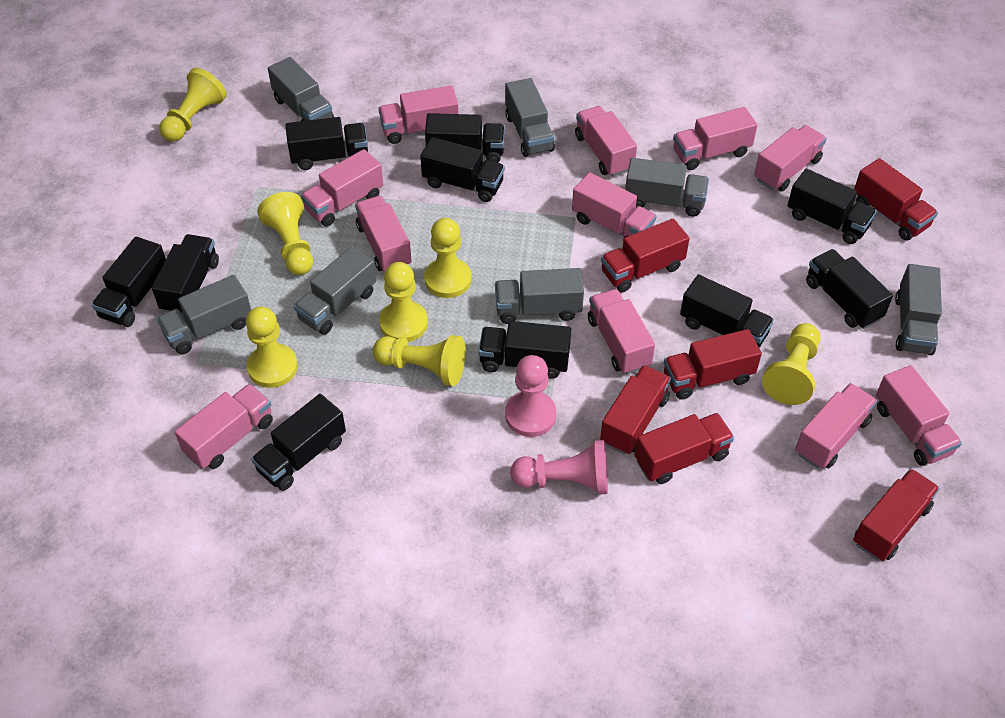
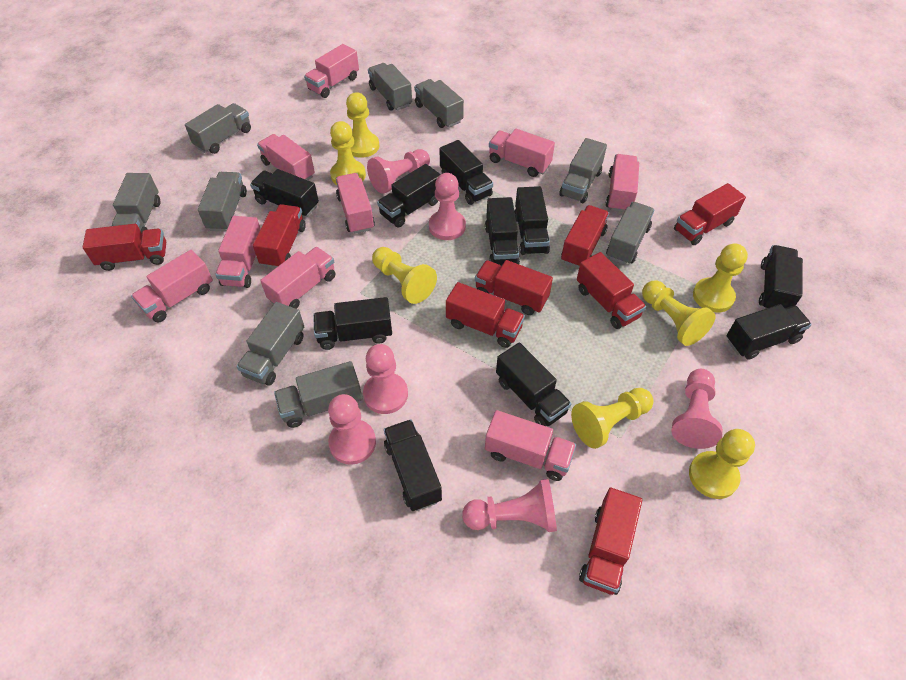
grey truck: [157,275,251,354] [268,57,334,121] [294,247,376,335] [495,268,584,324] [505,78,555,157] [625,158,709,217] [895,264,942,355] = 7 -> [112,173,160,233] [185,103,251,154] [198,172,247,232] [237,302,304,386] [274,361,362,428] [368,63,412,111] [414,79,464,128] [559,138,607,203] [606,202,654,265] = 9
pink pawn: [505,355,556,437] [510,440,608,495] = 2 -> [328,394,376,465] [363,344,408,414] [367,149,430,194] [429,173,466,240] [462,479,557,532] [671,369,723,449] = 6
pink truck: [175,384,273,469] [301,149,383,227] [355,196,412,272] [378,86,459,144] [572,172,656,240] [575,106,637,177] [588,289,655,374] [673,107,757,170] [754,125,827,191] [795,383,877,469] [876,365,962,466] = 11 -> [131,250,213,323] [215,216,261,288] [257,134,315,180] [260,247,336,309] [304,44,359,98] [336,173,375,234] [485,410,576,481] [489,129,555,177] [605,154,639,212] = 9
red truck: [600,365,671,455] [601,219,690,293] [635,413,734,484] [664,329,762,400] [853,469,940,561] [854,158,938,241] = 6 -> [83,224,166,271] [253,204,306,268] [446,282,525,348] [475,260,553,315] [561,205,609,268] [577,252,646,329] [579,487,642,595] [674,183,746,245] = 8

